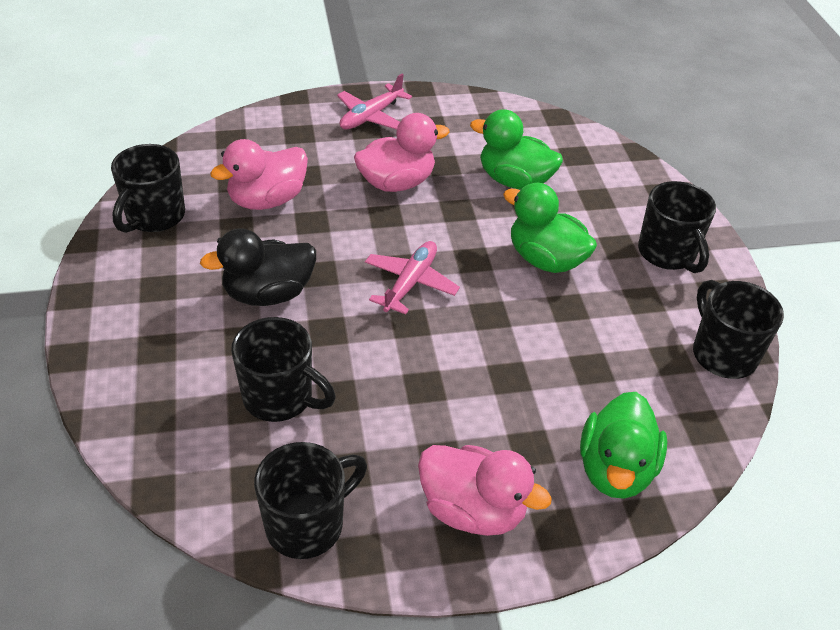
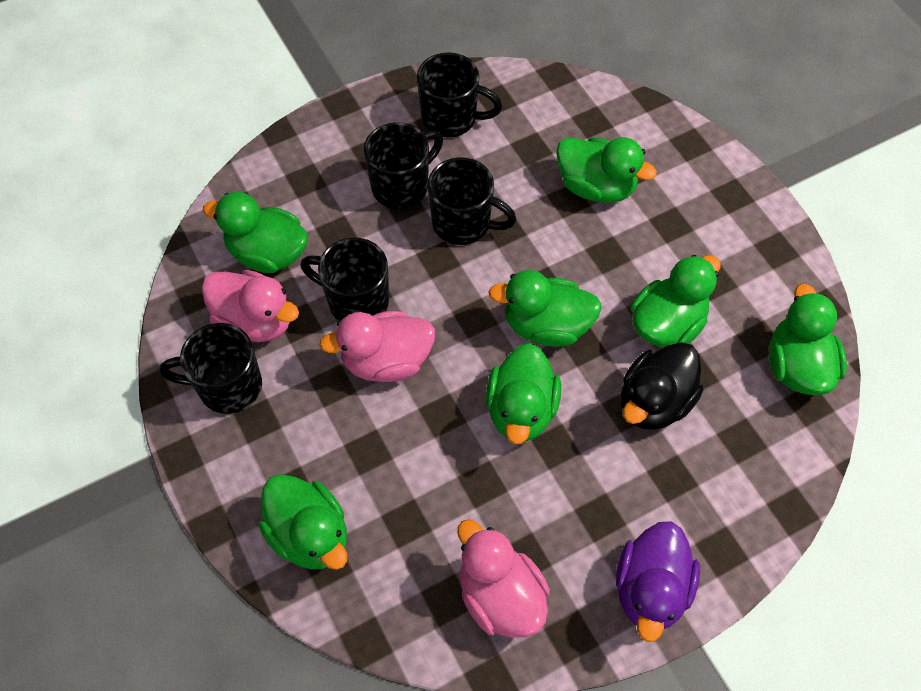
green duck: [470,109,563,190] [503,183,597,273] [580,392,667,499] = 3 -> [203,192,308,273] [259,474,347,570] [486,343,561,445] [488,270,602,347] [556,137,657,203] [630,255,721,348] [769,284,847,395] = 7
pink plane: [337,74,412,130] [365,241,460,315] = 2 -> none = 0
purple duck: none = 0 -> [616,521,700,642] = 1

